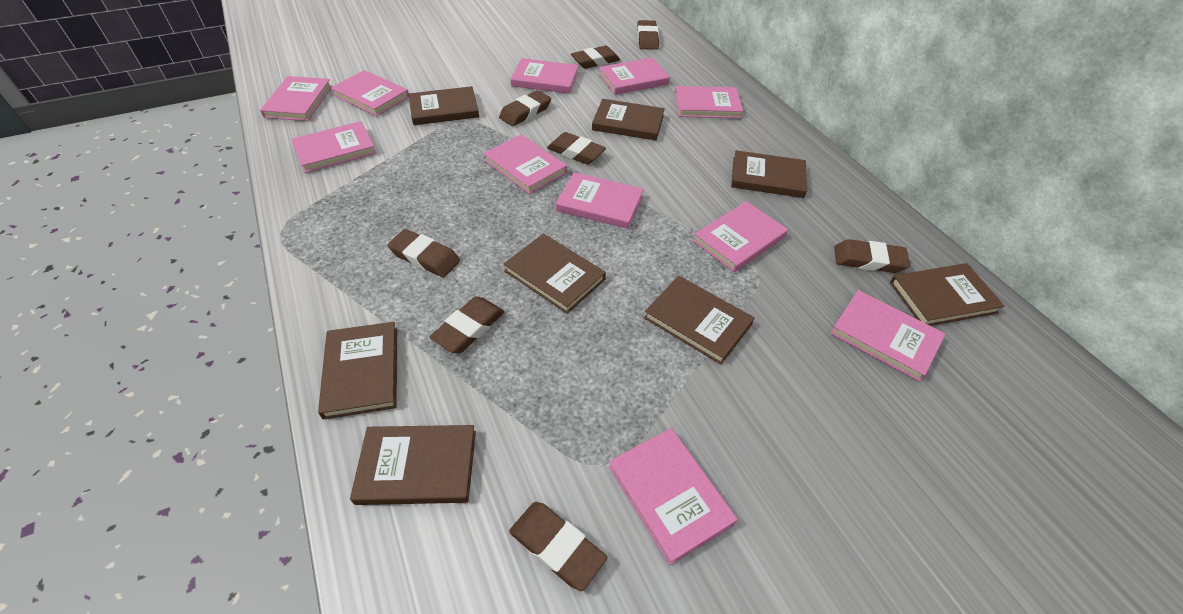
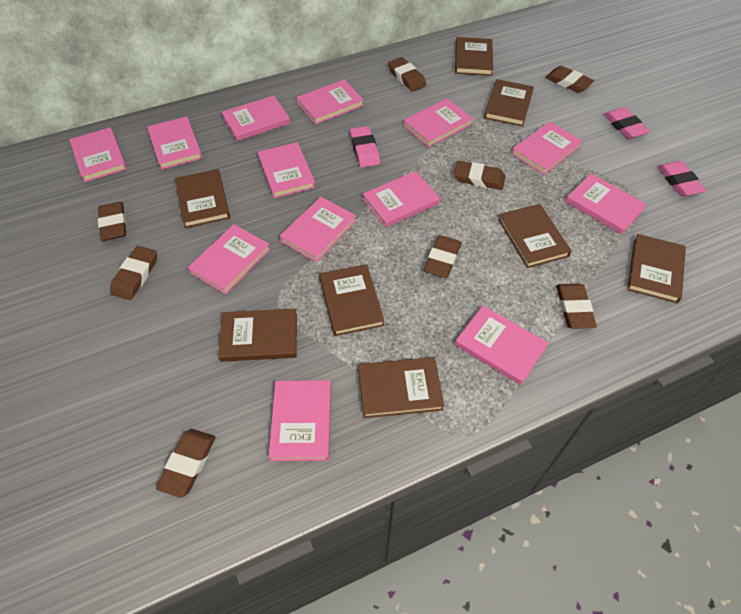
pink book: [260,76,332,121] [291,121,376,173] [331,70,409,116] [483,134,567,194] [511,58,579,94] [556,172,644,229] [599,57,670,95] [609,428,738,565] [675,86,743,118] [693,201,788,272] [830,290,945,382] = 11 -> [69,127,127,182] [147,116,203,170] [188,224,270,295] [221,95,290,141] [257,142,316,198] [269,380,331,461] [279,197,357,263] [296,79,364,125] [363,171,440,228] [403,98,473,147] [455,306,548,385] [512,121,582,175] [565,174,647,234] = 13
pink eraser: none = 0 -> [350,126,380,168] [604,107,650,139] [658,161,706,196] = 3

